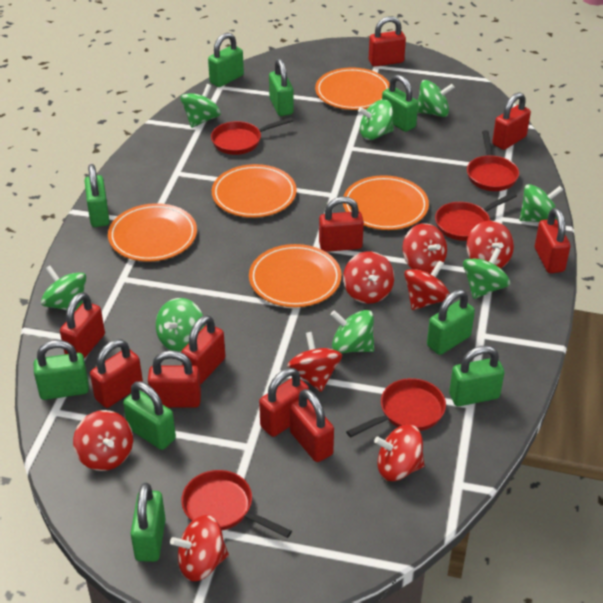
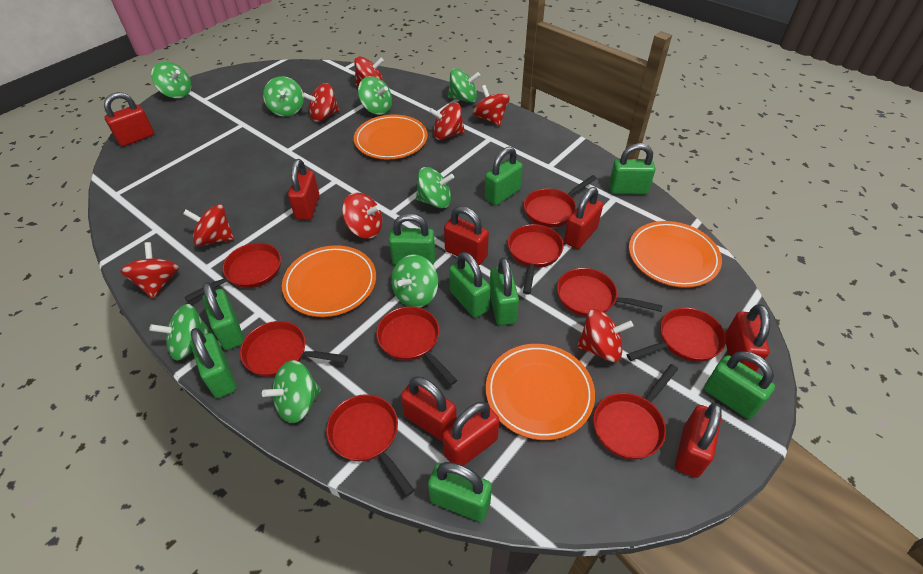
orange plate: [108,203,197,262] [212,164,297,218] [249,244,342,307] [315,67,390,110] [343,175,429,230] = 5 -> [282,245,376,317] [354,115,428,159] [486,344,595,440] [629,221,722,288] = 4
red padlock: [60,292,105,359] [90,339,143,408] [148,350,201,408] [181,315,225,385] [259,368,309,437] [290,389,334,462] [319,196,364,252] [369,16,406,67] [492,92,531,150] [535,208,571,273] = 10 -> [104,92,154,147] [288,159,320,220] [401,376,457,441] [443,402,500,466] [444,206,489,265] [564,187,603,249] [675,403,722,478] [725,304,770,372] = 8
red pan: [181,470,292,538] [211,117,293,155] [346,378,446,437] [435,192,517,241] [467,130,519,191] = 5 -> [184,243,281,302] [240,321,348,377] [326,394,414,496] [376,307,457,385] [508,224,564,294] [524,175,597,228] [557,268,663,317] [593,364,678,460] [627,307,726,362] = 9

